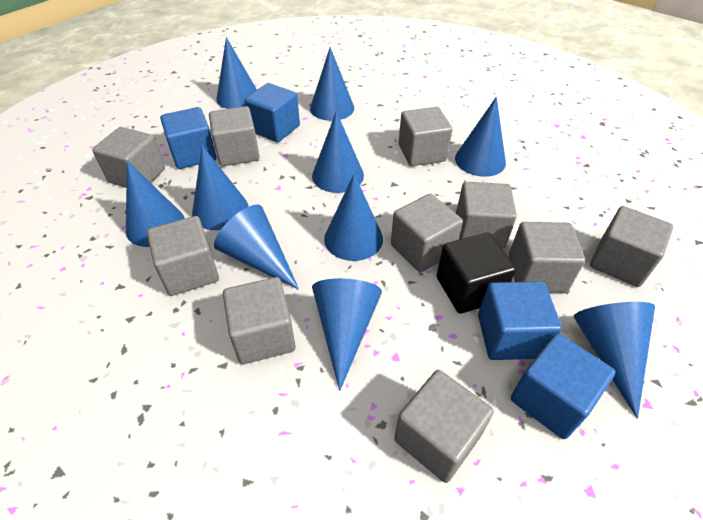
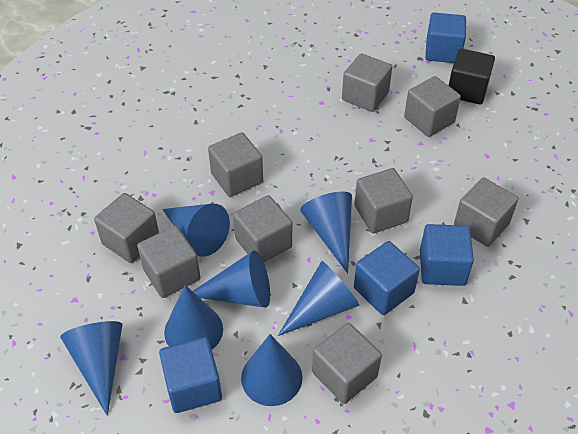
blue cone: [126,161,185,247] [192,145,248,230] [214,204,299,289] [216,37,257,109] [310,47,354,121] [312,111,364,193] [312,278,382,391] [324,174,383,261] [455,97,506,177] [574,302,655,419] = 10 -> [60,321,123,416] [162,204,230,257] [164,285,223,350] [193,251,270,308] [241,334,302,406] [278,261,360,336] [300,192,352,274] = 7
grey cube: [92,127,165,188] [147,216,219,296] [209,106,260,166] [223,277,296,364] [391,194,463,272] [394,370,494,483] [399,107,452,166] [456,182,517,249] [509,222,585,293] [590,206,673,287] = 10 -> [94,193,159,263] [137,226,201,298] [208,132,263,197] [233,195,292,263] [312,323,382,404] [342,53,392,112] [354,168,413,233] [404,76,461,137] [454,177,518,247] = 9

